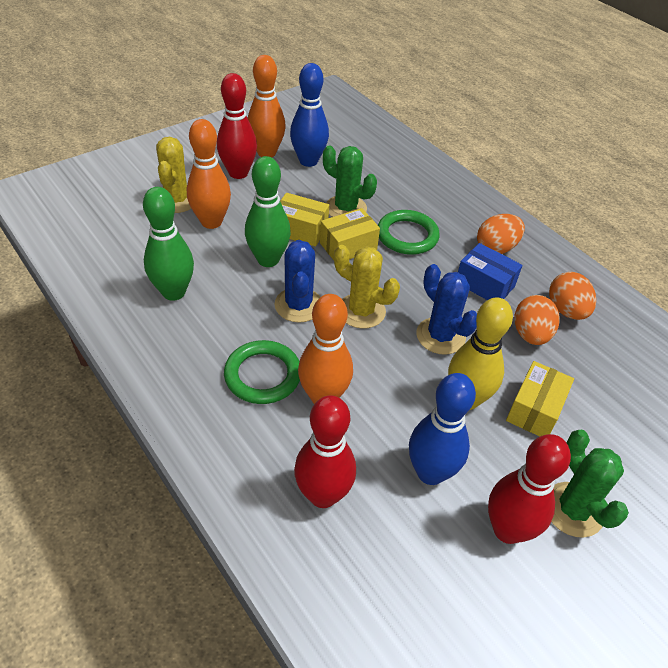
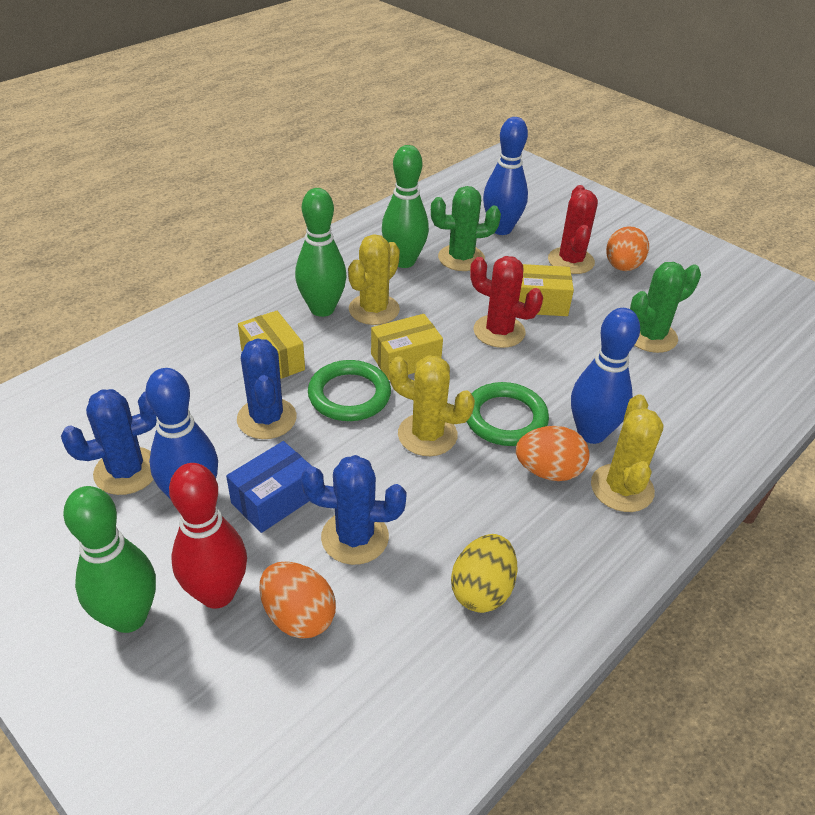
blue bowling pin: [290,63,329,167] [409,373,476,485] = 2 -> [145,368,218,498] [483,117,528,235] [571,308,640,444] = 3
blue cactus: [274,240,320,323] [416,264,477,355] = 2 -> [61,389,157,495] [237,338,297,439] [301,455,407,565] = 3
green bowling pin: [143,187,194,301] [245,156,291,267] = 2 -> [63,486,156,633] [295,188,347,317] [382,145,429,268] = 3
orange bowling pin: [187,119,231,229] [248,55,286,158] [298,294,353,404] = 3 -> none = 0
red bowling pin: [217,73,257,179] [294,395,356,508] [488,434,571,544] = 3 -> [169,463,247,609] = 1
red cactus: none = 0 -> [470,256,543,348] [548,185,598,274] = 2
yellow bowling pin: [448,297,513,410] = 1 -> none = 0
yellow cactus: [156,137,192,213] [334,245,400,329] = 2 -> [348,234,400,325] [389,355,475,456] [591,394,664,512] = 3
yellow egg: none = 0 -> [451,534,517,613] = 1

